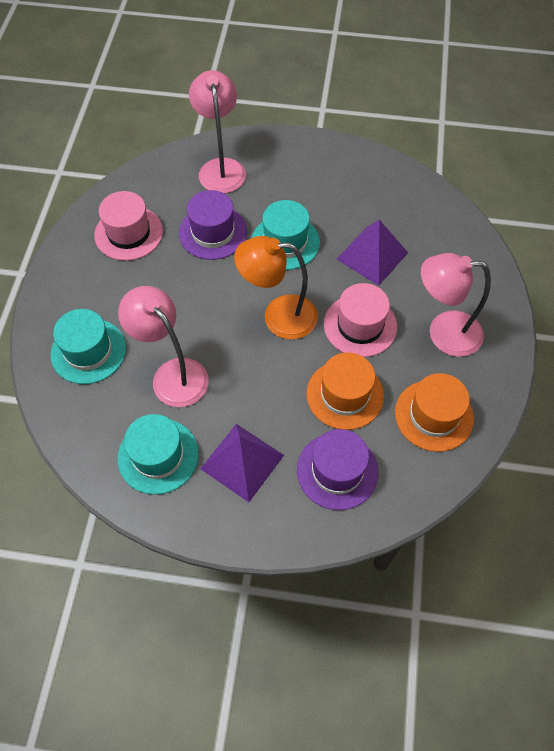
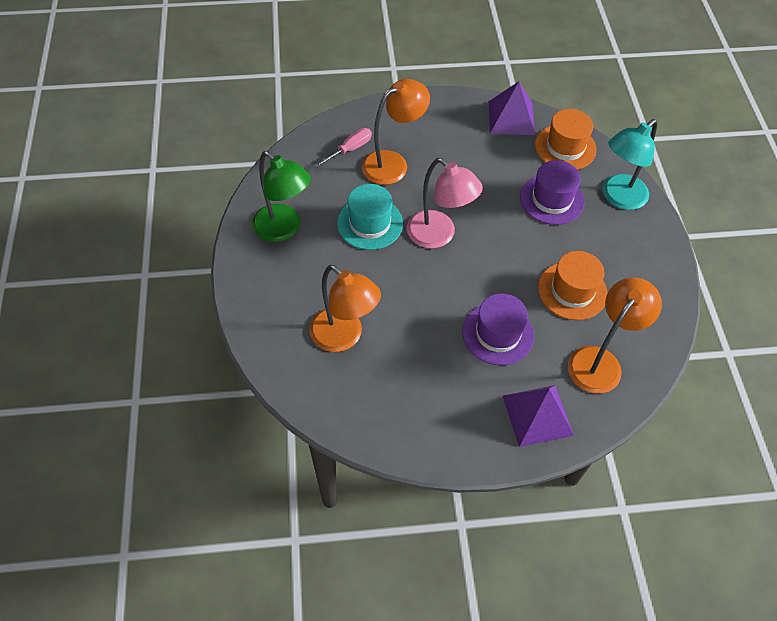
green lamp: none = 0 -> [252,151,311,242] = 1
orange lamp: [234,236,318,339] = 1 -> [309,265,381,352] [362,79,430,185] [568,277,662,394] = 3
pink hat: [94,191,163,261] [324,283,397,357] = 2 -> none = 0
pink lamp: [118,286,209,407] [189,70,246,193] [421,253,491,357] = 3 -> [407,158,483,248] = 1
pink screwdriver: none = 0 -> [314,128,372,168] = 1
turquoise hat: [50,309,126,384] [118,414,199,495] [252,200,320,270] = 3 -> [337,184,403,250] = 1
turquoise lamp: none = 0 -> [603,119,657,210] = 1

